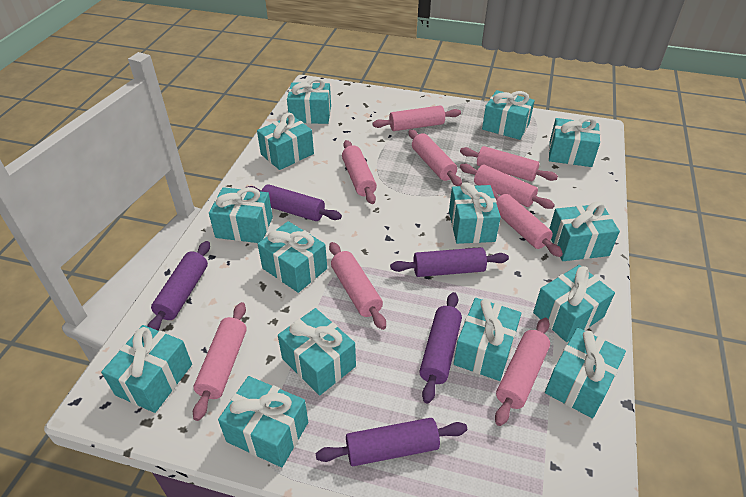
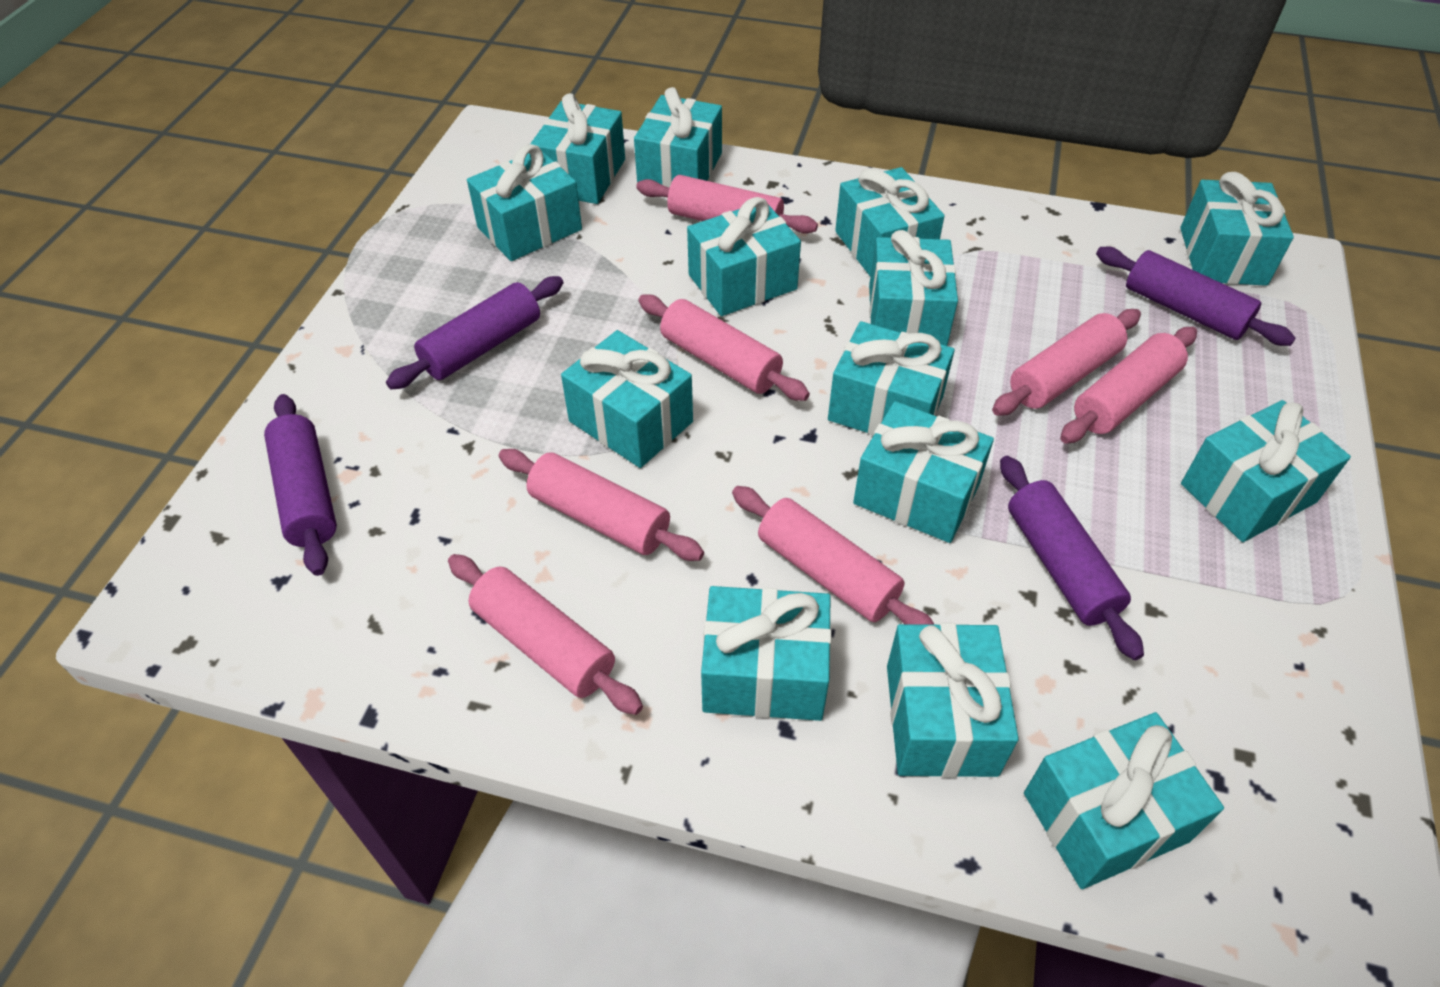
pink rolling pin: [193,302,247,421] [329,242,386,330] [342,140,377,204] [372,105,461,131] [408,129,462,186] [460,146,558,182] [460,164,555,209] [492,189,563,257] [495,318,550,426] = 9 -> [448,554,643,715] [499,449,704,561] [636,175,818,234] [638,294,810,401] [732,486,934,625] [992,309,1141,416] [1060,327,1197,444] = 7
purple rolling pin: [147,241,210,330] [245,184,342,221] [315,418,467,466] [390,247,509,277] [419,292,462,404] = 5 -> [264,394,337,576] [386,276,564,389] [1000,456,1144,660] [1096,247,1296,346] = 4

